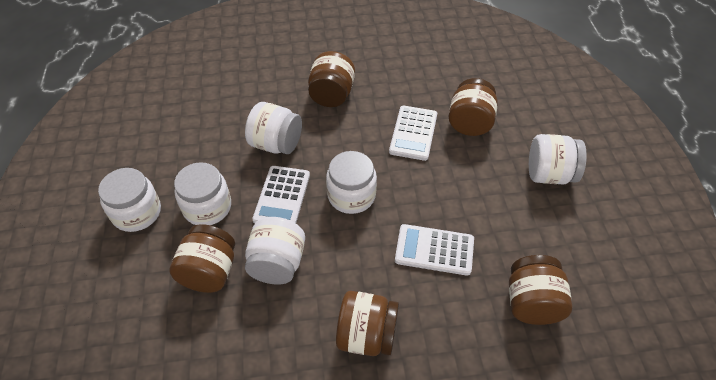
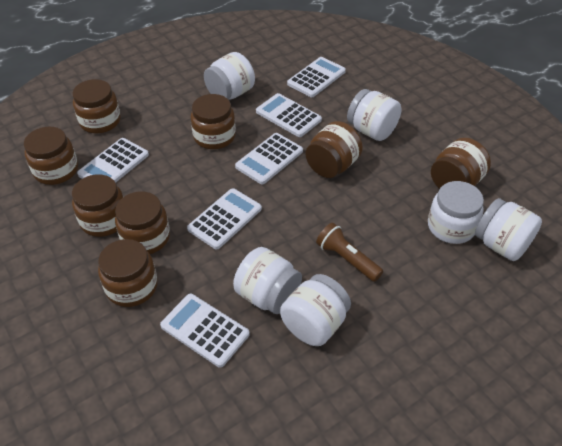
brown flashlight: none = 0 -> [316,223,383,282] = 1
brown jar: [169,224,235,293] [308,51,355,107] [336,291,399,356] [449,78,498,136] [509,255,572,325] = 5 -> [24,127,78,185] [72,79,121,134] [72,174,123,237] [98,239,158,307] [115,192,170,254] [190,94,236,149] [306,121,363,178] [431,138,491,189] = 8
white calculator: [252,166,310,224] [389,106,437,161] [395,224,474,276] = 3 -> [77,138,149,183] [160,294,250,368] [187,188,262,249] [235,133,303,184] [256,93,322,137] [287,57,346,97] = 6

